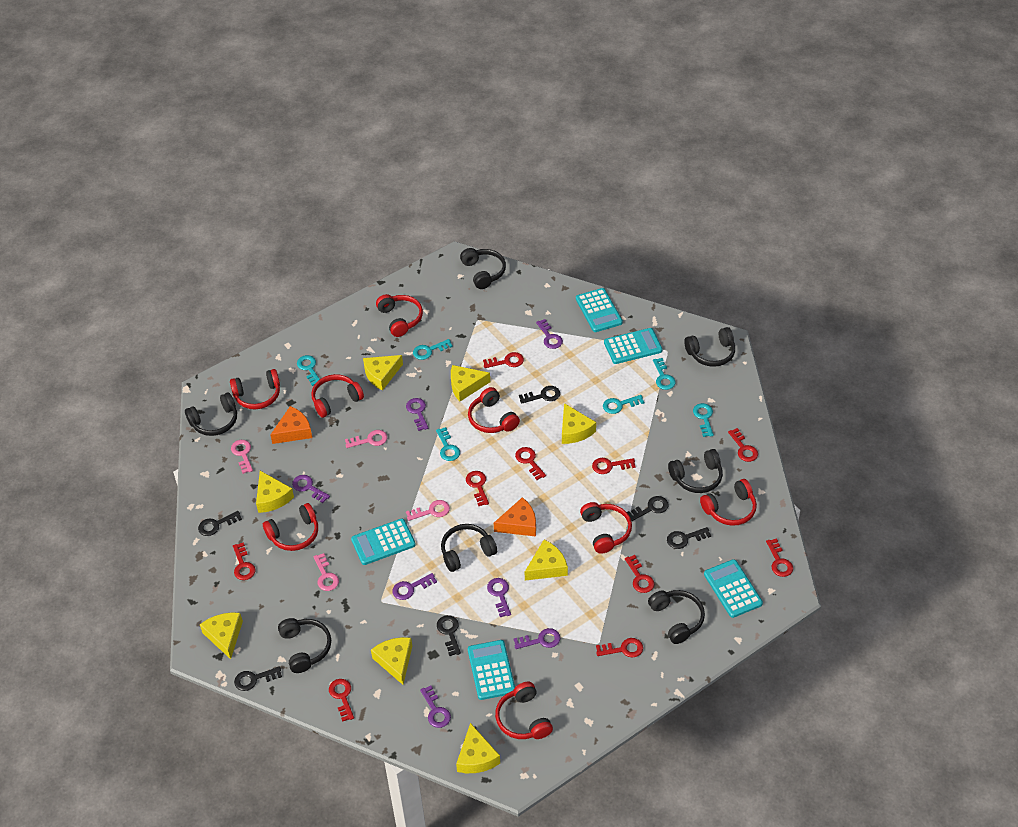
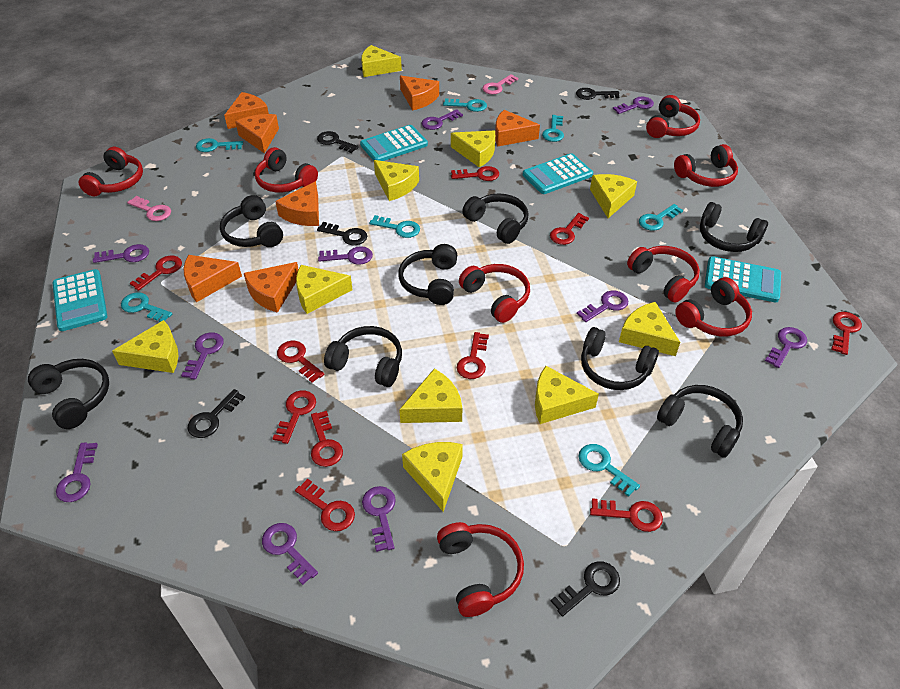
black headphones: [185,393,237,436] [278,618,331,673] [441,524,497,572] [460,248,506,289] [648,590,705,644] [668,449,723,493] [684,327,735,367] = 7 -> [28,359,109,429] [220,195,283,247] [324,326,402,387] [398,244,457,305] [462,193,529,244] [581,327,659,390] [657,385,743,458] [700,202,768,252] = 8
black key: [198,511,242,536] [234,666,282,691] [437,615,461,656] [519,386,560,404] [627,496,669,521] [667,527,711,549] = 6 -> [188,389,245,438] [317,131,359,153] [317,222,367,245] [551,561,620,617] [576,88,619,100] = 5
orange cheese: [270,406,312,444] [494,497,536,537] = 2 -> [183,255,242,302] [224,92,269,129] [235,114,279,153] [244,262,299,313] [275,181,319,226] [400,76,439,111] [495,110,540,147] = 7
pink key: [231,440,253,474] [313,553,339,591] [345,430,387,448] [406,500,450,521] = 4 -> [127,196,171,221] [482,74,518,94] = 2
purple key: [292,475,330,503] [392,573,437,600] [406,398,428,431] [420,685,451,728] [487,578,511,617] [514,628,561,649] [536,319,563,349] = 7 -> [56,442,98,502] [93,244,149,263] [181,332,224,380] [262,523,318,585] [318,246,373,265] [362,486,396,552] [421,109,463,130] [577,291,628,322] [613,97,654,114] [765,327,807,368] = 10
turquoise calculator: [351,519,416,565] [468,640,515,700] [576,288,623,332] [604,328,662,364] [704,559,763,618] = 5 -> [53,269,107,331] [360,125,428,161] [523,153,593,194] [705,256,781,302] = 4
turquoise key: [297,355,320,386] [413,339,453,360] [436,427,460,461] [603,395,644,414] [653,358,676,390] [693,403,714,437] = 6 -> [121,292,172,322] [196,138,243,152] [369,215,420,238] [443,98,487,112] [542,115,564,142] [579,444,640,497] [639,204,683,231] = 7
yellow cheese: [200,612,243,659] [256,471,294,513] [363,355,403,391] [371,637,412,685] [451,365,490,401] [456,723,500,773] [525,540,568,580] [562,403,596,444] = 8 -> [112,320,178,373] [296,265,353,314] [361,45,402,77] [374,160,419,201] [399,369,462,423] [402,442,463,512] [451,131,495,168] [535,366,599,424] [590,174,637,218] [619,302,680,356] = 10

